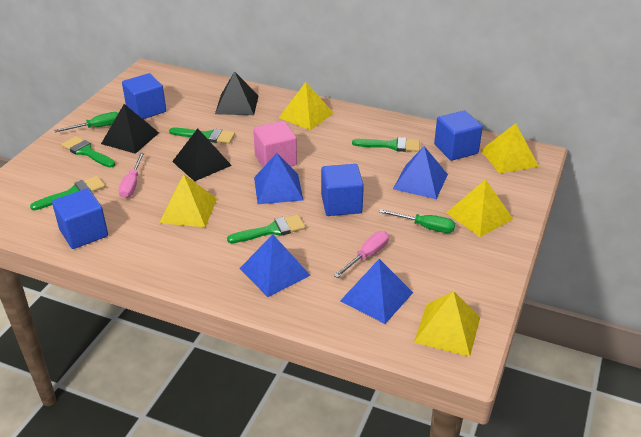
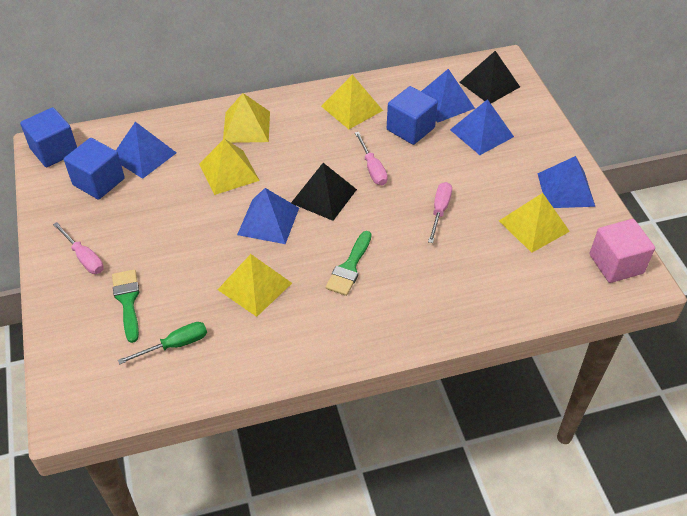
black pyramid: [101,104,159,154] [172,129,232,181] [215,71,259,115] = 3 -> [291,163,357,221] [459,51,520,103] = 2
blue cube: [52,188,108,249] [122,73,166,119] [321,164,364,216] [434,111,483,161] = 4 -> [20,107,77,167] [64,138,125,200] [387,86,438,145] = 3
blue pyramid: [239,234,311,297] [254,153,303,204] [340,259,413,324] [393,146,448,199] = 4 -> [116,122,176,179] [237,188,299,244] [421,69,475,123] [450,99,514,155] [537,156,595,208] = 5
green brush: [30,176,105,211] [61,136,115,168] [169,128,235,144] [227,215,305,243] [352,137,420,152] = 5 -> [112,269,140,343] [325,231,372,296] = 2
green screwdriver: [54,112,118,132] [379,209,455,233] = 2 -> [118,322,207,364] = 1
pink screwdriver: [118,153,144,198] [334,231,389,278] = 2 -> [53,222,104,274] [355,132,388,185] [428,182,452,243] = 3

